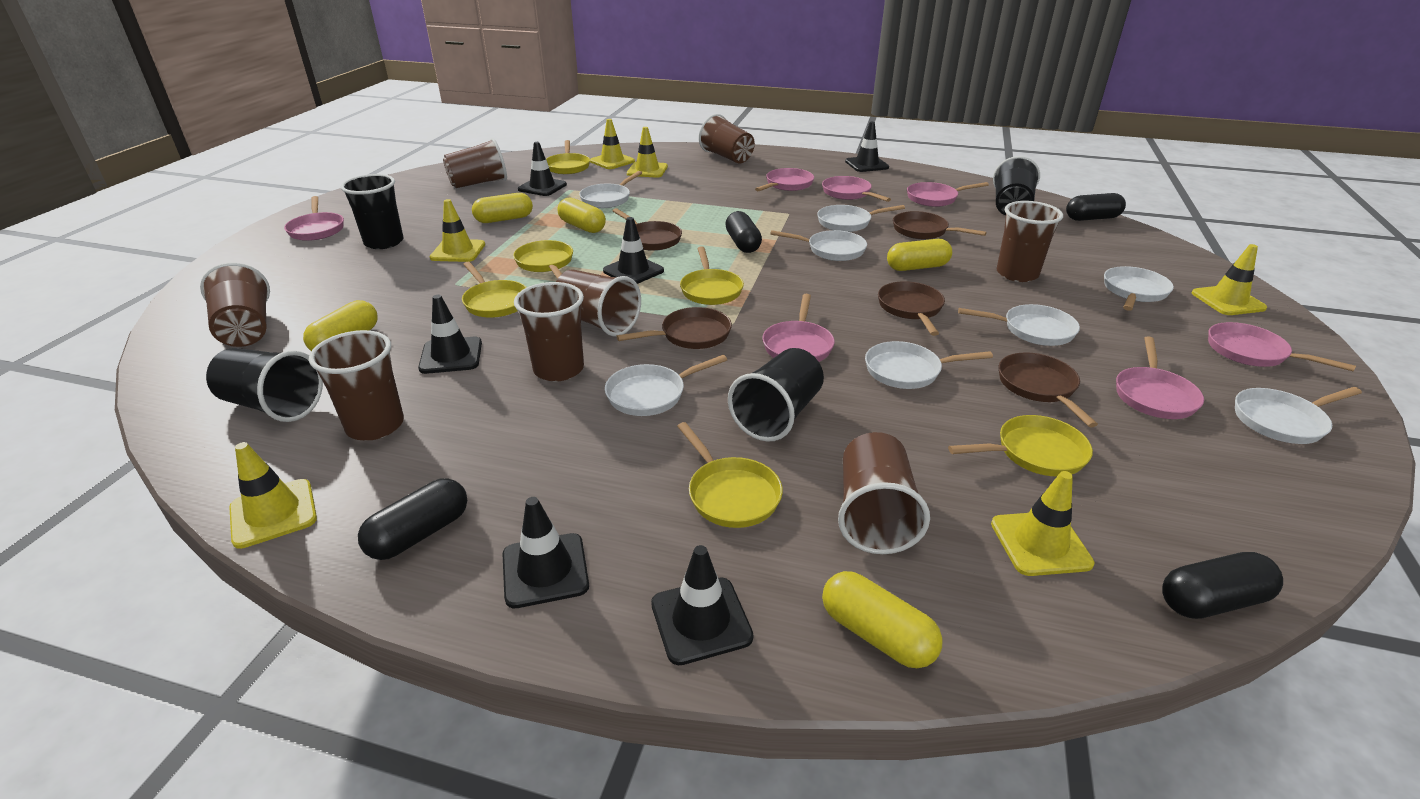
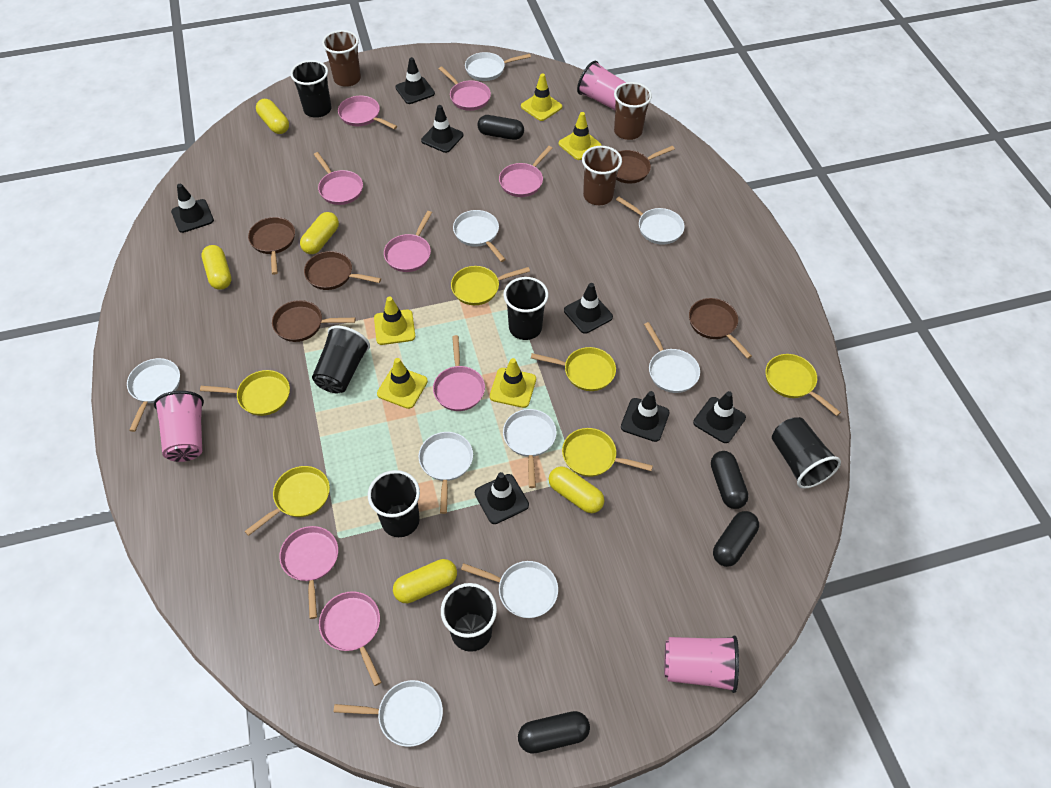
black cup: [206,348,323,422] [341,174,404,249] [728,348,824,442] [993,156,1040,216] = 4 -> [290,60,332,118] [312,325,370,393] [368,470,420,537] [441,583,497,652] [503,277,549,340] [772,417,841,489] = 6
black traffic cone: [418,295,482,374] [502,497,589,608] [518,142,567,196] [603,217,664,284] [651,545,753,665] [845,122,889,172] = 6 -> [171,184,214,233] [395,57,435,104] [421,105,463,153] [475,472,529,524] [564,283,613,334] [621,391,670,442] [693,391,746,443] = 7
brown cup: [200,263,270,347] [309,330,404,441] [443,138,507,188] [514,282,584,381] [556,269,641,336] [699,114,755,163] [838,432,930,554] [997,201,1063,282] = 8 -> [322,30,361,87] [582,146,622,205] [614,82,652,140] = 3
pink cup: none = 0 -> [154,391,204,462] [577,61,626,110] [664,635,739,693] = 3
pink pan: [284,196,344,241] [755,168,814,191] [762,294,835,362] [822,176,891,202] [907,182,989,207] [1116,336,1204,419] [1208,322,1356,372] = 7 -> [279,526,338,619] [314,152,363,205] [319,591,381,686] [338,96,397,129] [384,211,432,272] [433,335,485,411] [439,67,491,111] [499,146,552,197] = 8
white pan: [579,171,642,208] [605,355,727,416] [770,230,867,261] [817,205,905,232] [865,341,993,389] [958,304,1080,346] [1104,266,1174,311] [1235,387,1362,444] = 8 -> [127,358,180,432] [333,680,443,747] [419,432,473,514] [453,210,506,262] [461,561,558,618] [465,52,531,81] [503,409,557,488] [616,197,685,245] [644,322,700,393] = 9
yellow traffic cone: [229,442,317,549] [430,199,485,262] [590,119,635,169] [627,127,668,178] [991,471,1094,576] [1191,244,1267,315] = 6 -> [374,297,415,345] [377,358,428,409] [490,358,536,408] [521,73,562,121] [558,112,602,160] = 5

